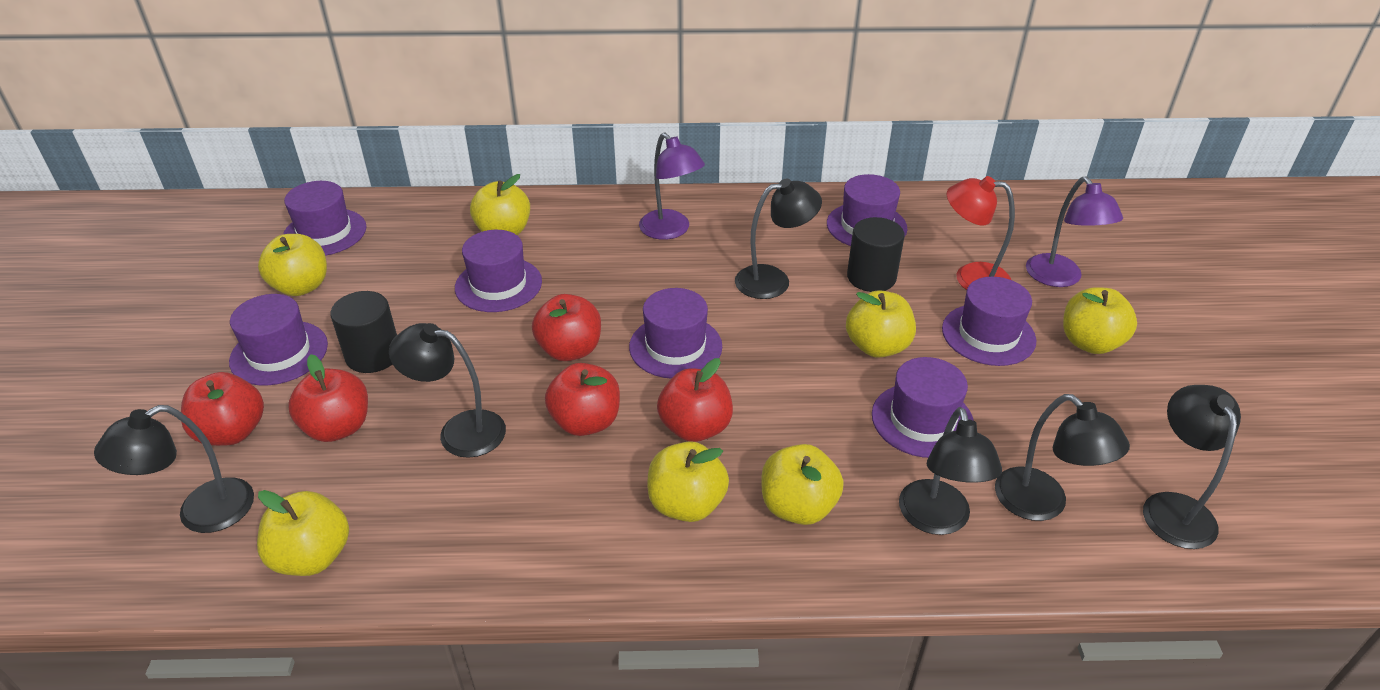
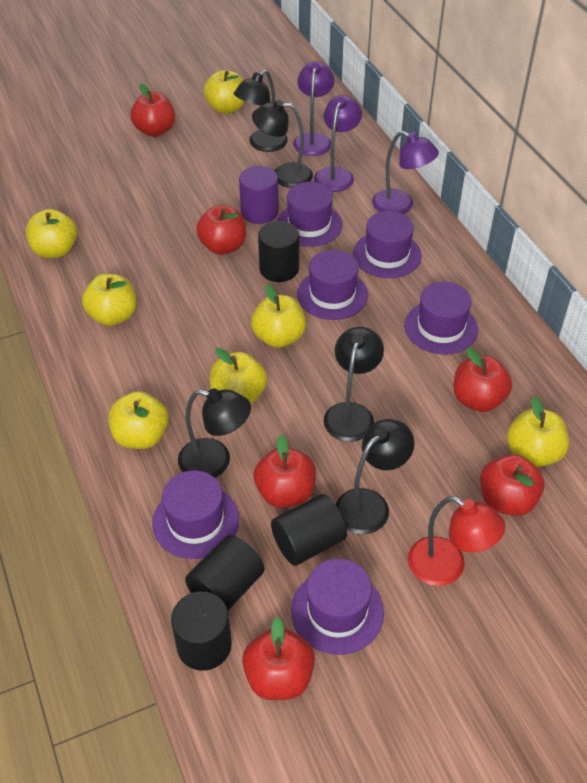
black cylinder: [330,291,397,373] [847,217,905,292] = 2 -> [171,592,232,671] [185,535,264,610] [258,221,299,282] [271,494,347,566] = 4
black lamp: [94,405,254,533] [389,323,506,458] [735,179,822,299] [899,407,1002,535] [995,394,1130,521] [1143,385,1241,549] = 6 -> [178,388,251,478] [234,70,288,152] [252,100,313,188] [324,327,384,442] [336,419,414,534] = 5
purple cylinder: none = 0 -> [239,166,278,224] = 1
purple hat: [229,294,328,385] [283,181,366,256] [455,230,542,312] [629,288,722,379] [827,174,908,246] [872,357,974,458] [942,277,1036,366] = 7 -> [152,470,239,559] [277,182,343,247] [291,559,384,655] [297,250,368,320] [353,211,422,278] [404,282,478,355] = 6
purple lamp: [639,133,705,240] [1026,176,1123,287] = 2 -> [293,61,334,156] [314,95,362,192] [372,131,439,214] = 3
red apple: [181,372,264,446] [288,354,368,442] [532,294,601,361] [545,363,620,436] [657,358,733,442] = 5 -> [131,83,175,137] [196,205,246,255] [242,617,315,700] [254,435,316,508] [453,348,512,412] [480,454,545,516] = 6

